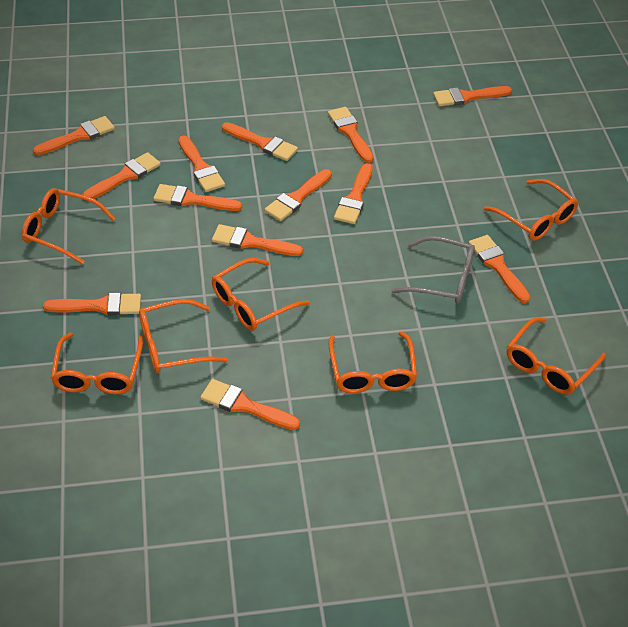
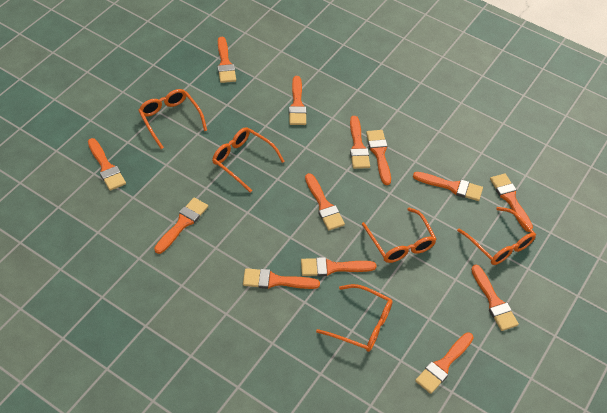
grey glasses: [391,236,475,304] = 1 -> none = 0
orange glasses: [21,188,116,264] [51,333,143,394] [139,299,228,373] [212,258,310,331] [328,332,417,393] [484,179,578,241] [507,317,606,394] = 7 -> [138,89,207,149] [212,127,285,192] [316,284,393,352] [362,208,436,263] [457,207,536,265] = 5

